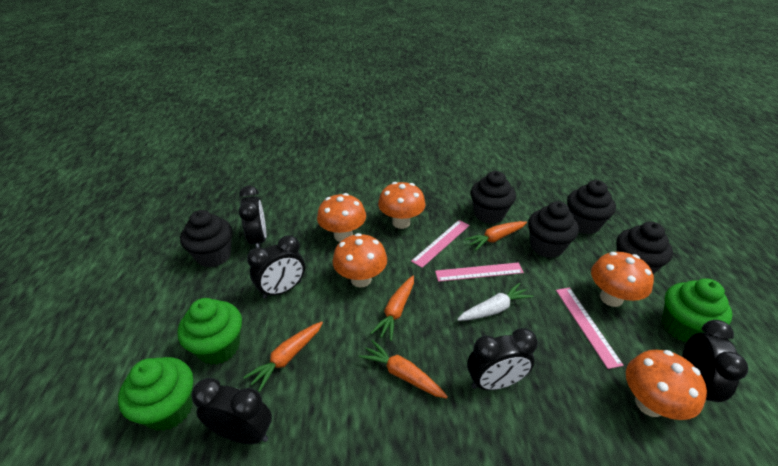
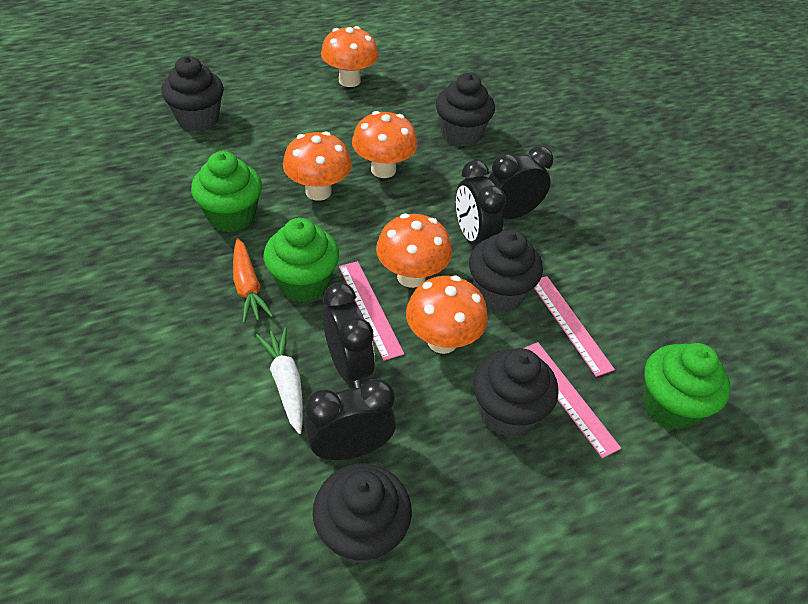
black clock: [192,378,272,444] [239,186,266,248] [247,235,305,299] [467,328,538,390] [682,320,748,404] = 5 -> [304,379,396,460] [323,283,375,388] [456,160,506,246] [489,146,553,219] = 4
orange carrot: [243,321,323,392] [359,340,448,398] [370,276,414,341] [464,221,527,251] = 4 -> [233,238,273,323] = 1

